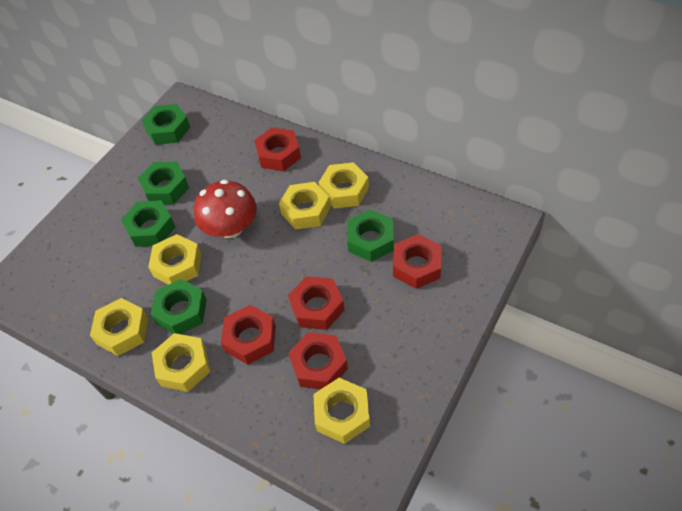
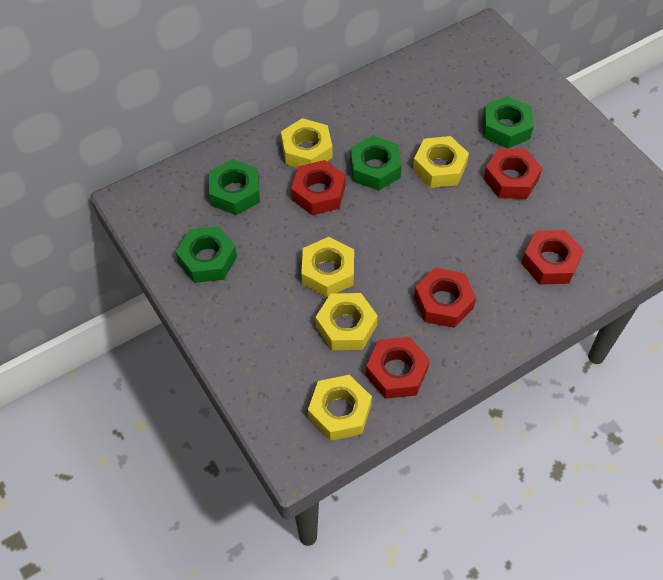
green nut: [121,200,175,247] [138,162,189,204] [142,104,190,145] [151,279,207,334] [347,209,394,262] = 5 -> [176,226,237,283] [209,159,260,215] [350,136,402,191] [482,96,534,149] = 4
red mushroom: [194,180,257,238] = 1 -> none = 0
yellow nut: [90,298,148,356] [148,234,202,285] [152,333,210,392] [279,182,331,230] [313,378,370,444] [318,162,369,208] = 6 -> [281,118,332,168] [301,237,354,297] [308,375,372,441] [316,293,378,350] [413,136,469,188] = 5

